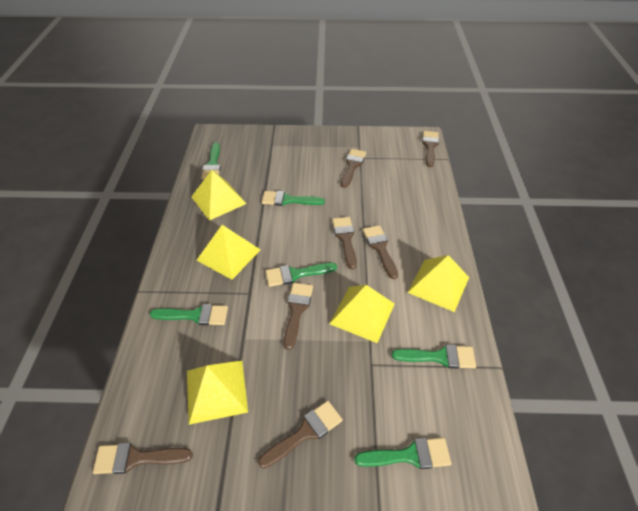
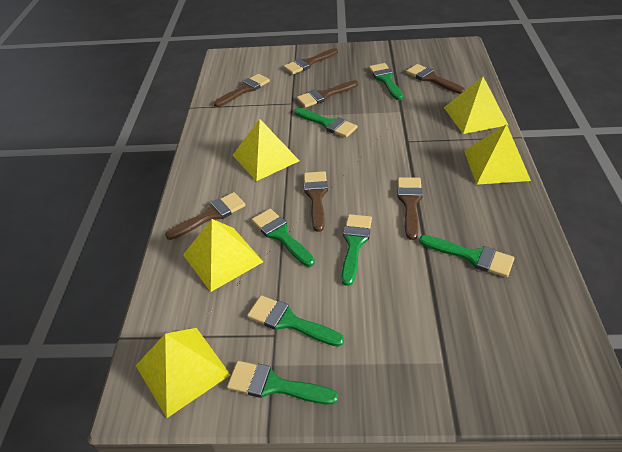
green brush: [150,304,228,326] [201,142,221,180] [262,191,325,206] [266,263,337,287] [354,438,451,469] [391,344,476,369] = 6 -> [227,361,338,405] [247,295,344,347] [252,209,315,267] [294,108,357,138] [342,214,372,286] [369,63,403,100] [419,235,514,277] = 7

